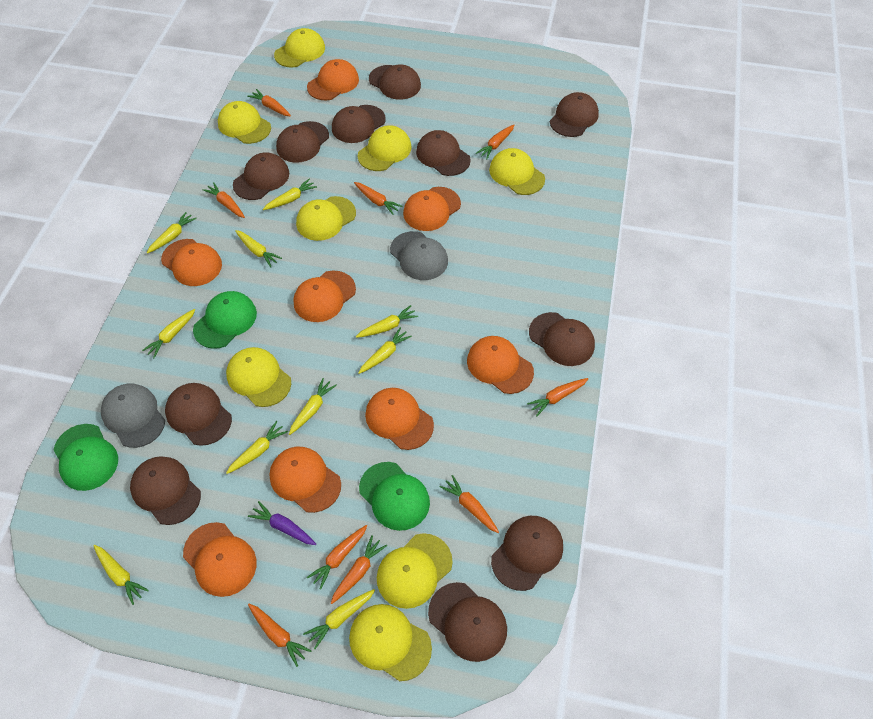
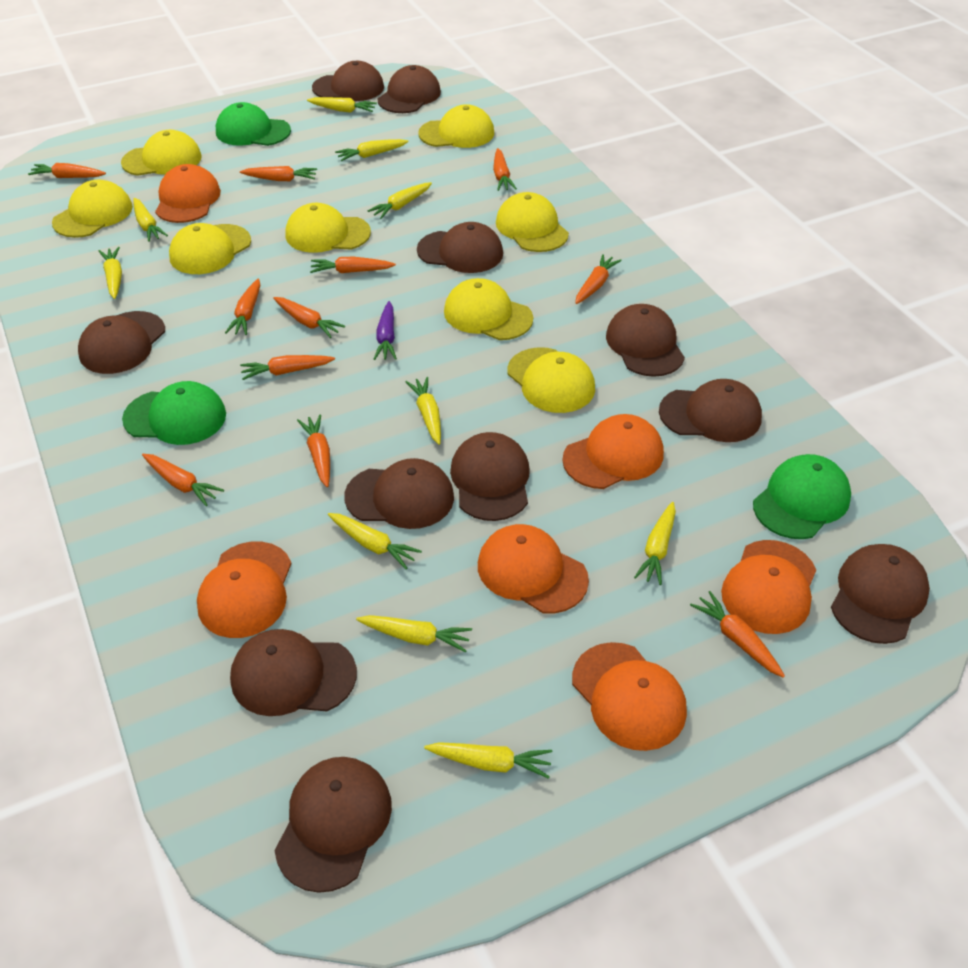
grey cap: [101,384,165,448] [390,231,448,280] = 2 -> none = 0
orange cap: [161,239,222,286] [183,522,257,597] [270,447,341,513] [294,271,356,322] [307,59,359,100] [365,388,434,450] [403,187,461,231] [467,336,534,394] = 8 -> [155,164,221,223] [197,542,292,638] [478,524,589,614] [562,414,664,489] [572,642,687,751] [721,540,816,634] = 6
orange carrot: [203,182,245,218] [247,89,291,117] [248,604,312,667] [307,525,367,590] [331,535,387,604] [354,182,403,215] [440,475,499,533] [476,125,514,159] [527,378,588,416] = 9 -> [28,163,106,178] [142,454,224,506] [225,279,260,335] [240,166,317,181] [240,355,335,380] [273,297,345,338] [297,415,330,487] [310,257,396,273] [493,148,517,191] [575,254,622,304] [690,591,785,678] = 11

